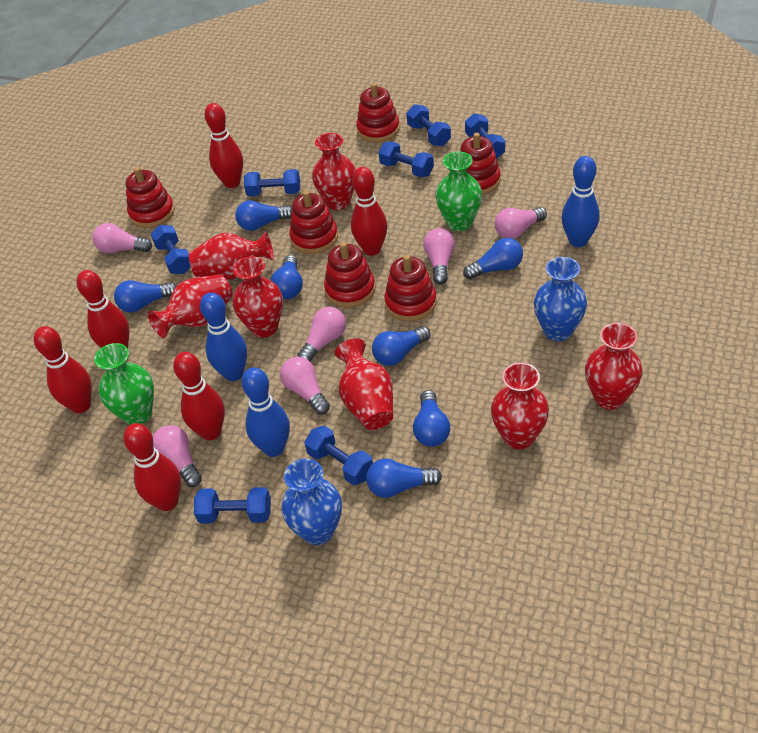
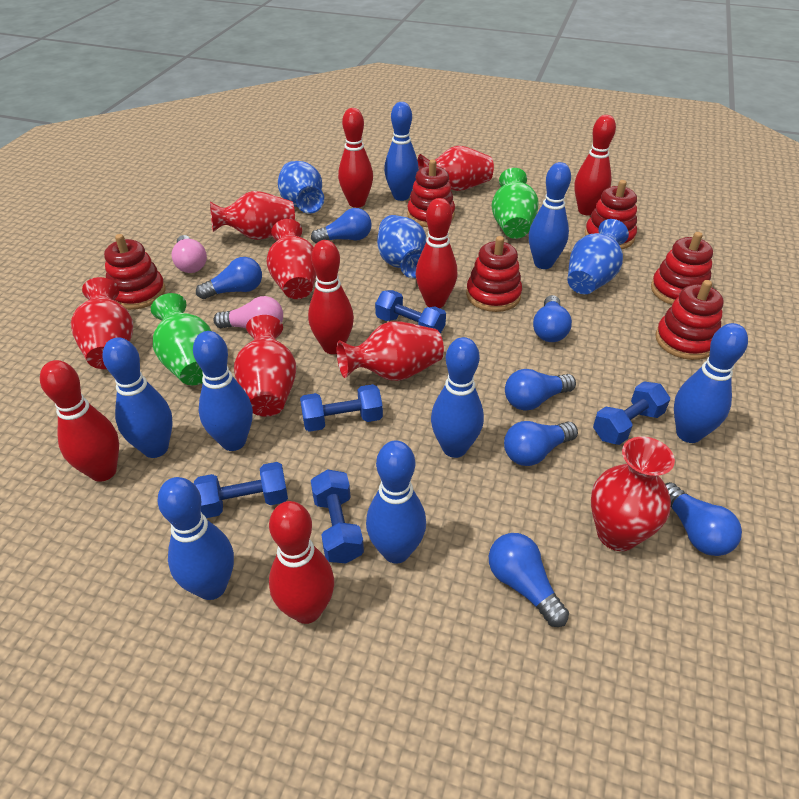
blue bowling pin: [200,292,247,381] [241,367,290,457] [561,156,600,247] = 3 -> [102,338,173,458] [157,477,234,600] [193,331,253,451] [366,440,426,564] [384,102,419,201] [431,337,484,458] [529,162,571,269] [674,323,748,443] = 8
blue dumbbell: [151,225,191,274] [194,487,271,524] [244,169,300,196] [304,426,373,485] [379,141,434,177] [406,104,451,146] [465,113,505,159] = 7 -> [194,462,288,518] [300,384,383,432] [311,469,364,563] [375,290,446,334] [593,381,670,445] = 5
blue vase: [281,459,342,545] [534,257,587,341] = 2 -> [278,161,324,214] [377,215,427,278] [567,219,629,294] = 3
pink light bulb: [93,223,152,253] [153,425,202,487] [280,357,330,415] [297,307,346,362] [423,228,455,284] [495,207,547,239] = 6 -> [171,235,207,273] [213,296,283,328] = 2

